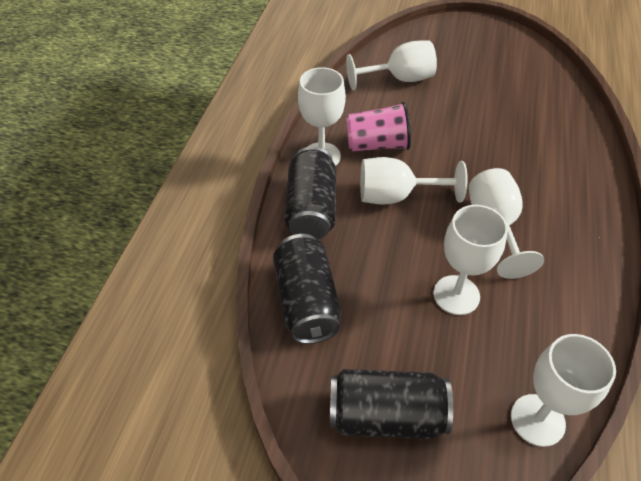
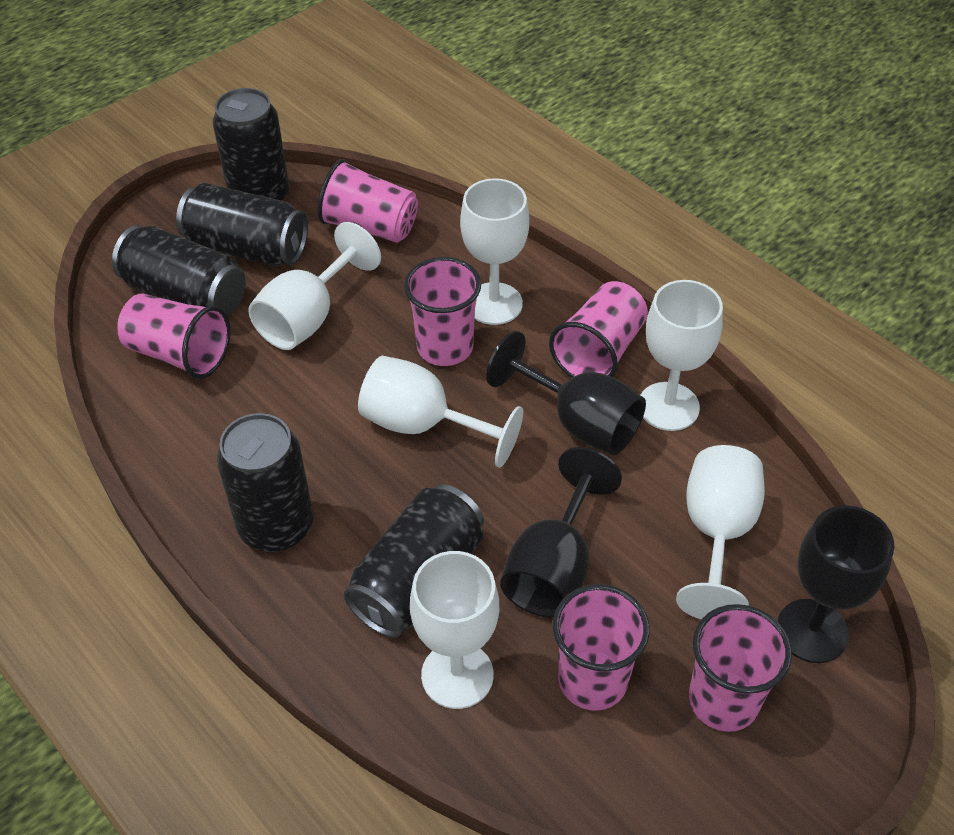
black can: [273,234,341,344] [284,147,336,240] [329,369,453,439] = 3 -> [112,226,246,316] [176,183,308,266] [213,88,289,201] [217,413,313,552] [344,484,484,638] = 5
black goblet: none = 0 -> [486,331,646,455] [500,447,622,618] [778,505,894,663] = 3
pink cup: [346,102,411,152] = 1 -> [117,293,230,379] [317,159,418,243] [404,257,481,366] [549,281,648,378] [553,584,650,711] [689,604,792,732] = 6

